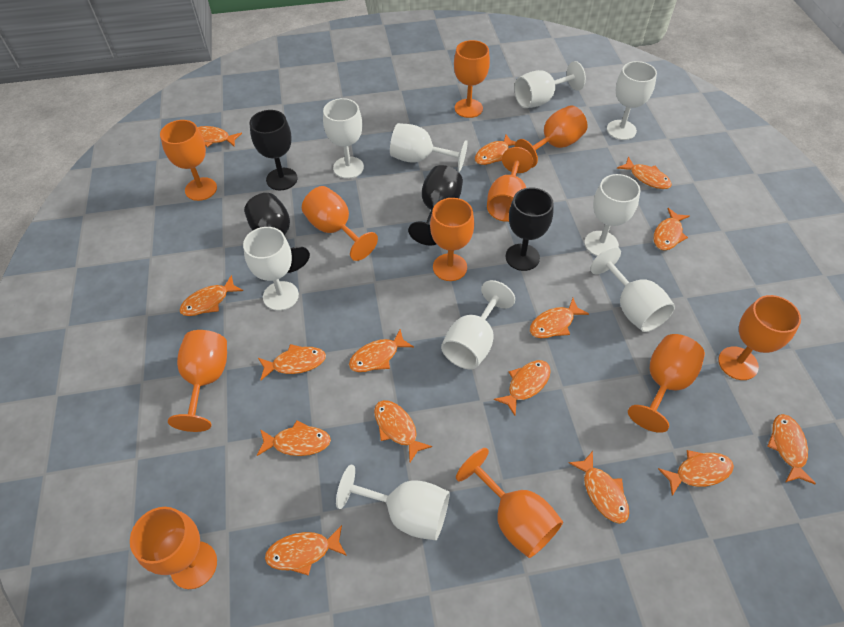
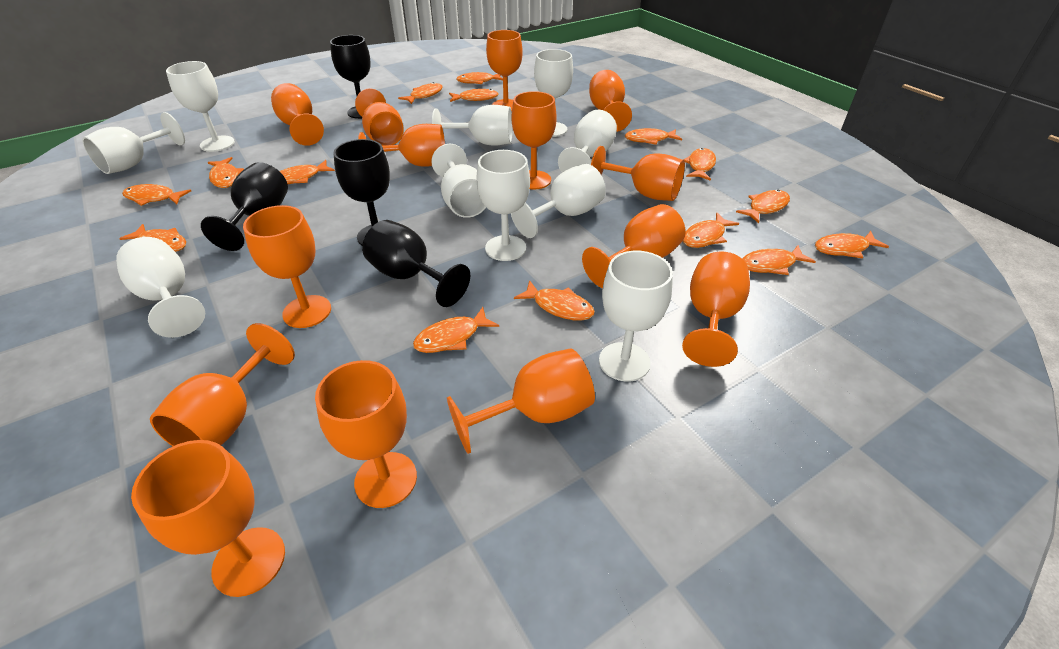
orange goblet: [130,507,217,589] [160,120,217,201] [168,330,227,432] [302,186,378,261] [430,198,474,281] [454,40,490,118] [456,448,563,558] [487,147,533,222] [515,105,588,168] [628,334,705,433] [718,295,801,380] = 11 -> [131,440,285,597] [150,323,295,446] [243,205,331,328] [271,83,324,146] [315,360,417,508] [355,88,404,146] [358,124,445,167] [447,348,595,454] [486,30,523,111] [512,91,557,189] [582,204,685,288] [589,70,632,132] [591,146,685,201] [682,252,750,367] = 14
white goblet: [243,227,299,311] [323,98,364,179] [336,465,450,540] [390,123,468,172] [441,280,515,369] [514,61,586,108] [584,174,641,256] [590,247,675,332] [607,61,657,140] = 9 -> [82,112,185,174] [116,237,205,338] [166,61,235,152] [431,144,486,218] [432,105,513,146] [476,150,530,261] [511,164,606,238] [534,49,573,137] [558,110,617,172] [599,251,673,381] = 10

